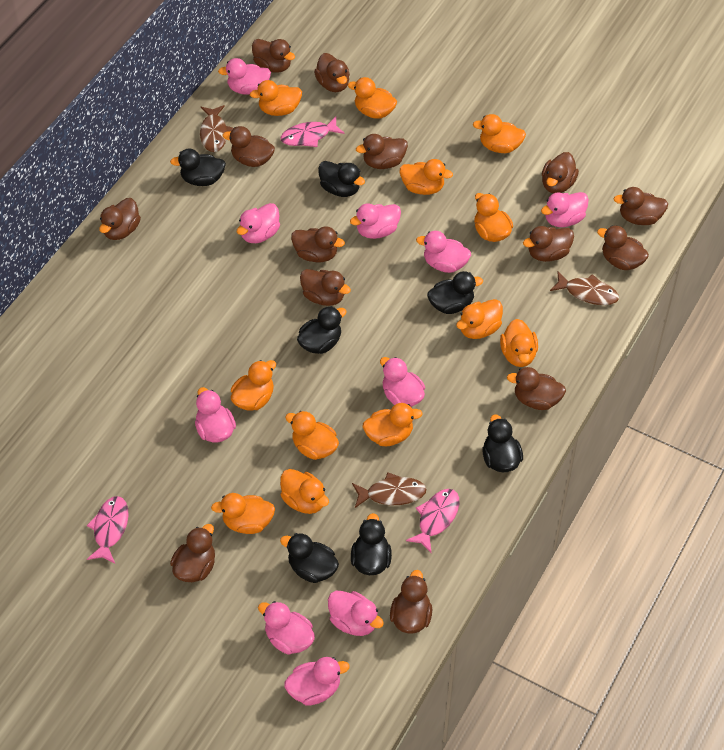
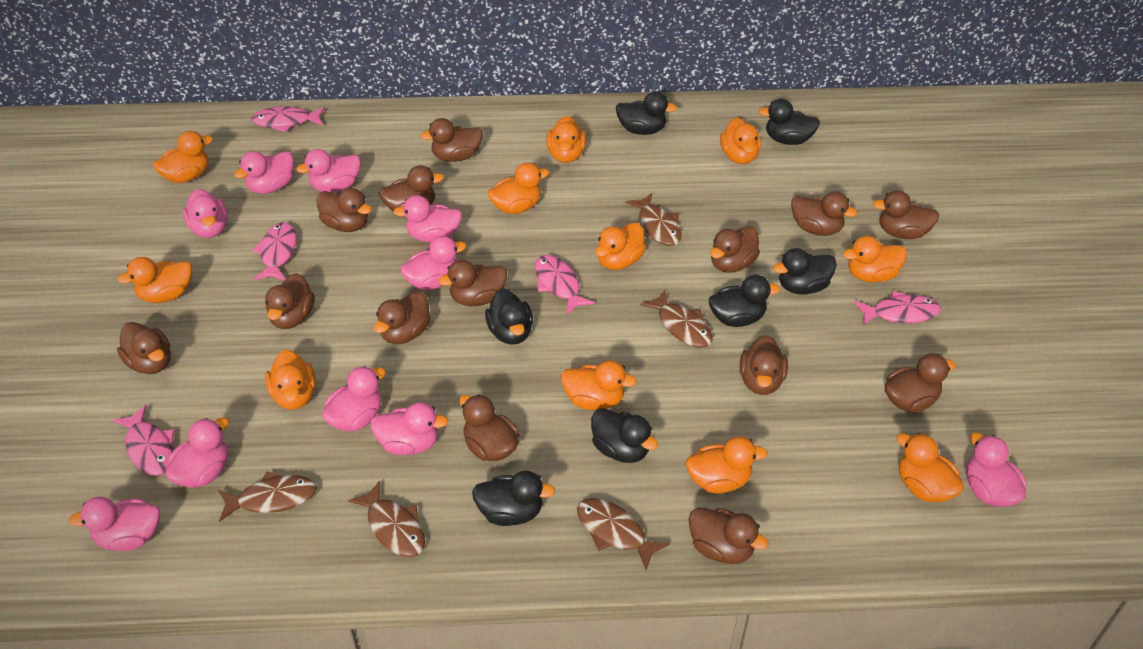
brown fish: [200,105,233,152] [352,472,427,508] [550,271,619,305] = 3 -> [218,471,317,522] [348,481,425,557] [577,498,669,570] [626,193,681,246] [640,290,713,348] = 5
orange duck: [211,493,275,534] [231,360,276,411] [250,80,302,116] [280,469,329,514] [285,411,339,460] [348,77,397,119] [363,403,423,446] [400,159,453,195] [456,299,503,339] [473,114,526,153] [474,193,513,242] [500,319,538,367] = 12 -> [117,257,192,303] [153,131,213,183] [265,350,316,409] [488,162,549,214] [546,116,586,163] [561,360,637,410] [595,222,646,270] [686,436,768,494] [720,118,761,164] [843,236,907,283] [897,433,964,502] = 11
pink fish: [87,496,129,563] [281,117,344,147] [406,489,459,553] = 3 -> [112,405,175,476] [251,107,325,132] [252,222,297,280] [535,255,595,315] [854,291,941,326] = 5

